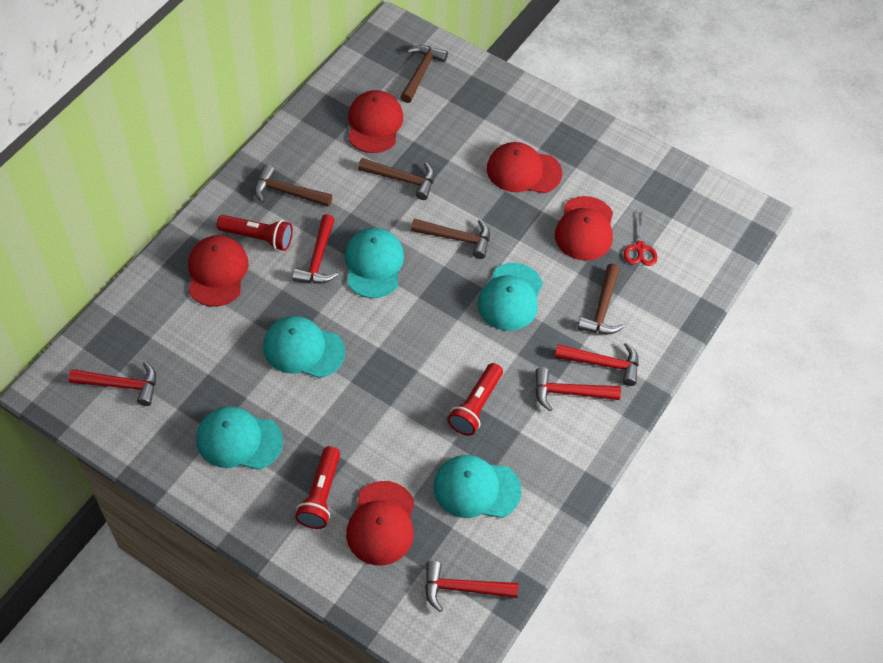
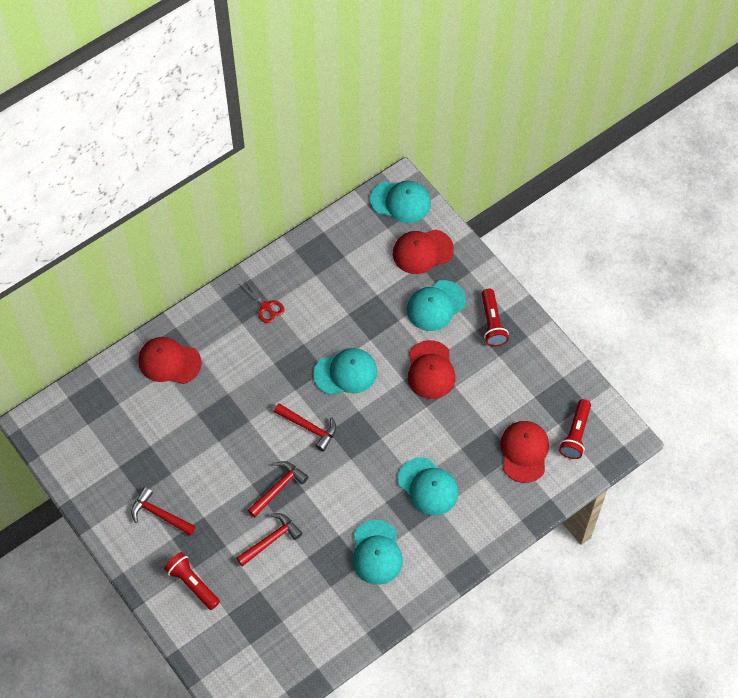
brown hammer: [255,165,332,207] [358,158,435,200] [400,45,448,103] [411,218,490,259] [577,264,624,335] = 5 -> none = 0
red cap: [188,235,249,307] [346,481,414,566] [348,90,403,153] [487,142,562,193] [555,196,613,261] = 5 -> [138,337,202,384] [393,229,454,274] [408,340,456,399] [500,421,549,483] = 4
red hammer: [68,361,156,406] [292,214,338,284] [425,561,518,612] [535,367,621,412] [555,343,639,386] = 5 -> [131,487,196,536] [236,513,303,566] [248,461,308,517] [274,403,336,451] = 4

